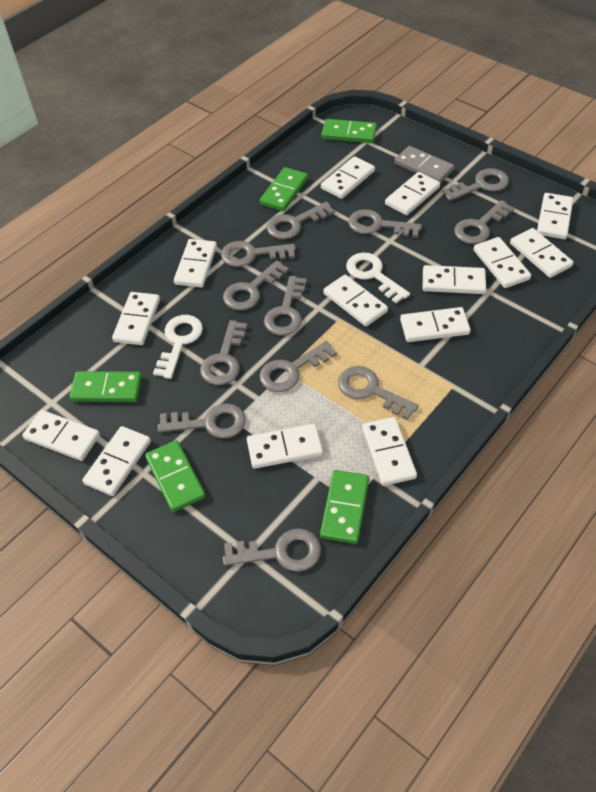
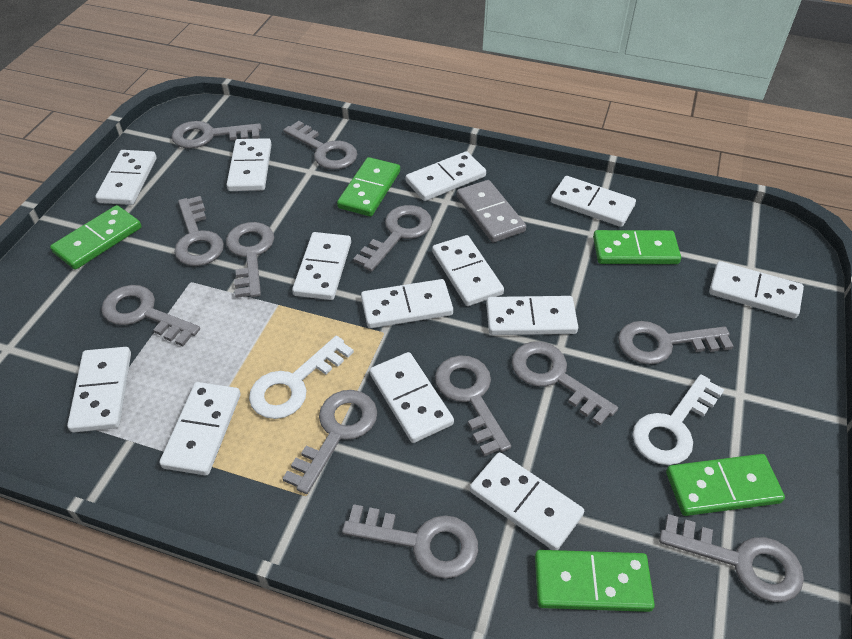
white domino: [22,410,100,461] [82,426,151,496] [112,292,160,345] [174,239,217,288] [247,424,323,469] [321,156,375,199] [323,275,388,327] [362,417,417,486] [385,172,440,215] [400,307,471,342] [423,265,486,294] [473,237,531,288] [510,228,573,278] [537,193,573,239] = 14 -> [67,347,131,433] [95,150,157,205] [160,382,241,475] [227,138,272,191] [292,232,351,300] [361,279,453,328] [370,352,454,443] [406,151,486,201] [432,235,504,306] [470,452,584,550] [486,296,578,335] [551,176,636,227] [709,261,804,319] = 13

